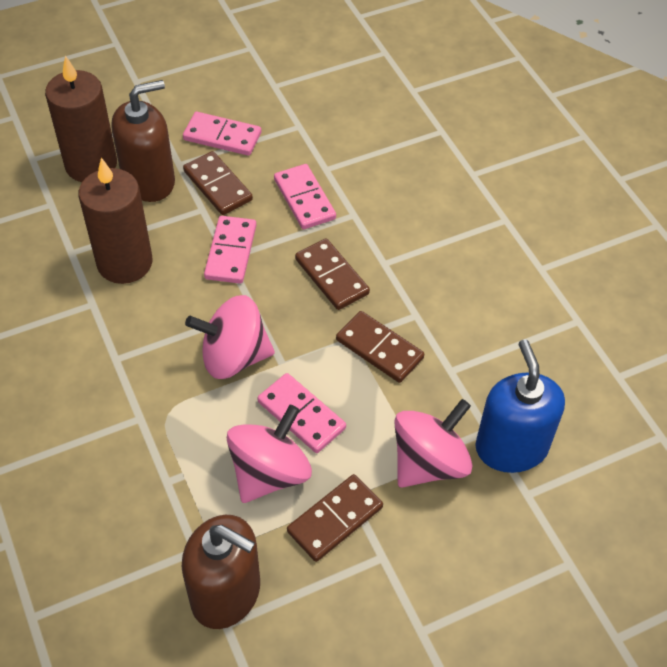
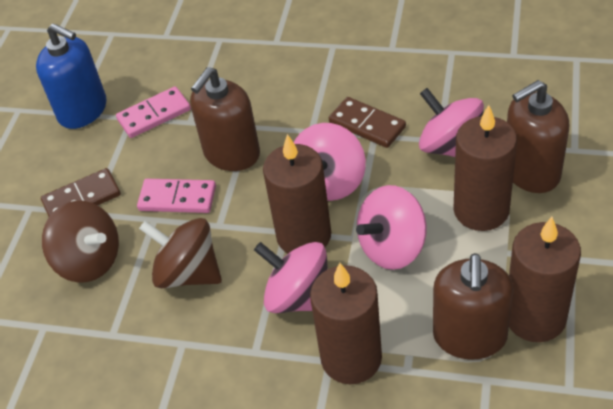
brown candle: [45,56,117,182] [78,158,152,284] = 2 -> [263,134,331,253] [310,263,382,384] [453,105,517,231] [509,217,581,342] = 4
brown domino: [183,151,253,215] [287,474,383,562] [295,238,370,310] [336,311,424,383] = 4 -> [41,168,121,217] [329,97,406,148] = 2
brown soap dispenser: [111,80,175,202] [182,515,260,629] = 2 -> [190,67,260,171] [433,253,513,360] [507,80,569,193] = 3
brown spinning top: none = 0 -> [42,201,119,283] [139,218,222,288] = 2
pink domino: [183,112,261,156] [204,216,256,284] [258,373,346,453] [274,164,336,229] = 4 -> [116,86,191,138] [137,179,216,213] = 2
pink spinning top: [185,295,275,379] [227,405,312,503] [394,399,473,488] = 3 -> [254,242,328,313] [294,123,366,201] [356,185,427,270] [419,88,484,157] = 4

